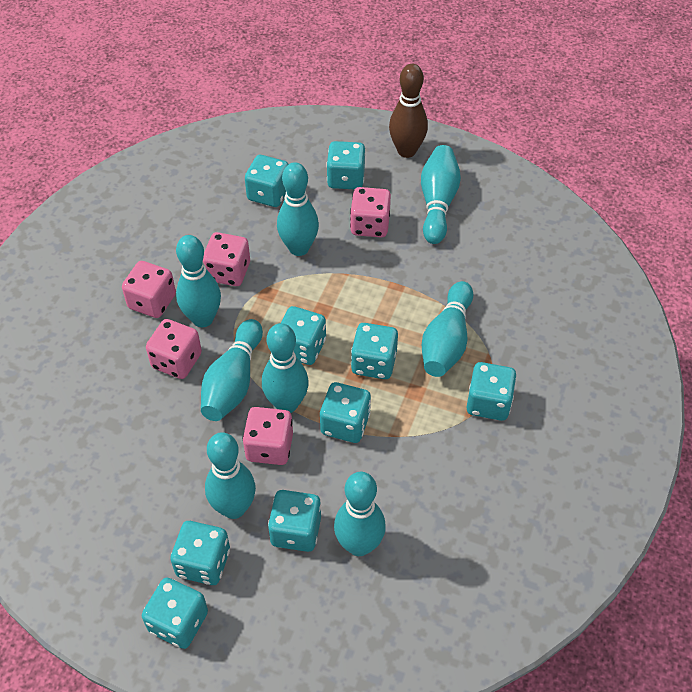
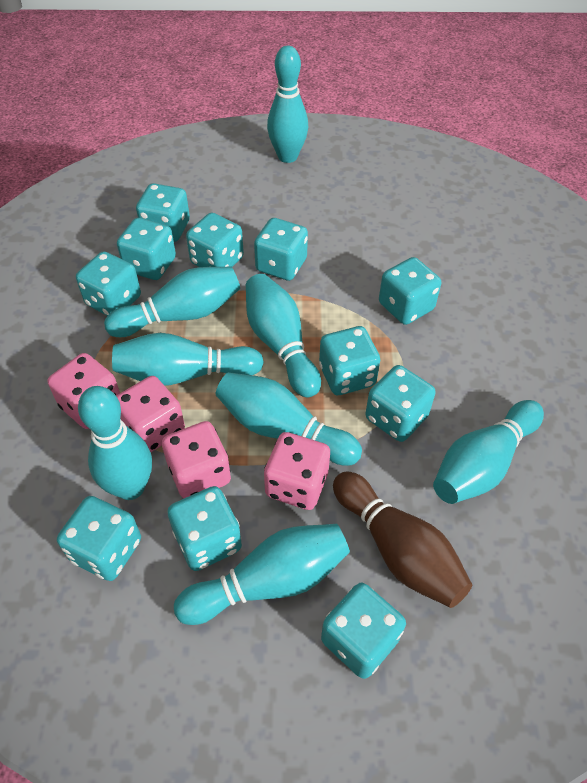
pink dice: [122,261,176,318] [146,319,202,379] [203,232,250,286] [243,407,293,465] [350,187,391,238] = 5 -> [48,353,120,429] [117,376,185,452] [162,421,231,499] [264,432,330,510] = 4
turquoise dice: [142,577,208,649] [170,521,230,585] [245,155,288,207] [268,490,321,552] [281,306,326,365] [320,382,371,443] [326,141,366,189] [351,323,398,379] [466,362,517,421] = 9 -> [57,496,141,581] [76,251,141,316] [117,218,176,280] [136,183,190,242] [167,486,242,571] [186,213,244,267] [254,218,308,281] [319,326,380,395] [321,583,406,679] [366,365,436,442] [379,257,441,325] = 11

